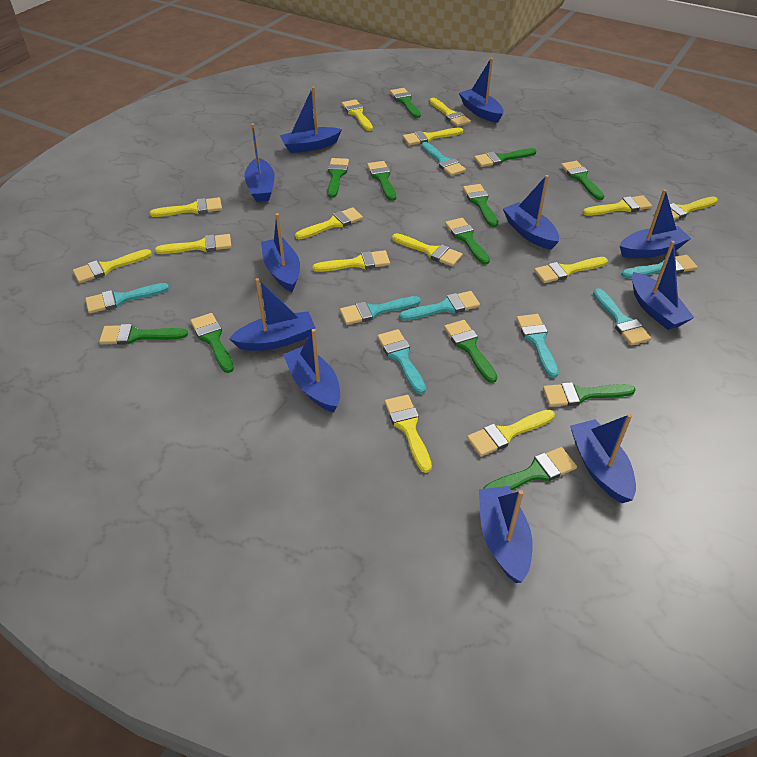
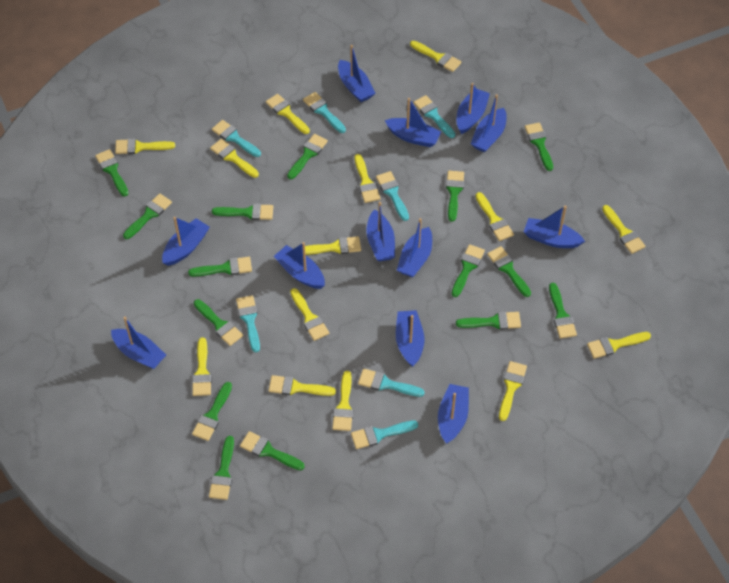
blue boat: [229,278,315,351] [244,123,275,202] [261,213,300,292] [280,87,342,153] [283,329,340,413] [459,58,504,123] [479,486,533,583] [503,175,559,250] [570,414,636,503] [620,189,691,258] [632,241,694,330] = 11 -> [111,317,166,369] [162,217,210,266] [274,242,325,289] [338,45,376,102] [366,202,395,262] [384,98,441,147] [396,310,424,367] [397,218,432,277] [438,384,469,444] [457,83,490,134] [470,94,507,153] [524,206,585,248] = 12
green brush: [99,324,188,345] [190,313,234,373] [328,158,349,198] [367,161,396,201] [390,88,421,118] [444,320,497,383] [445,218,490,265] [463,184,498,227] [474,148,536,167] [483,447,577,491] [543,382,636,407] [561,161,604,200] = 12 -> [95,149,128,196] [123,193,172,239] [188,257,252,277] [192,382,232,441] [194,299,243,346] [209,436,234,500] [212,204,273,220] [240,431,305,470] [287,134,328,179] [446,171,464,222] [452,244,485,297] [456,312,521,330] [487,246,531,297] [525,123,553,171] [549,283,577,339] = 15
turquoise brush: [85,283,169,313] [340,296,421,325] [377,329,426,394] [399,291,480,320] [421,142,466,176] [516,314,559,378] [593,288,651,345] [621,255,698,278] = 8 -> [212,120,261,157] [236,295,260,352] [303,92,346,133] [351,420,418,449] [358,369,424,397] [376,171,409,221] [413,95,455,138] = 7

